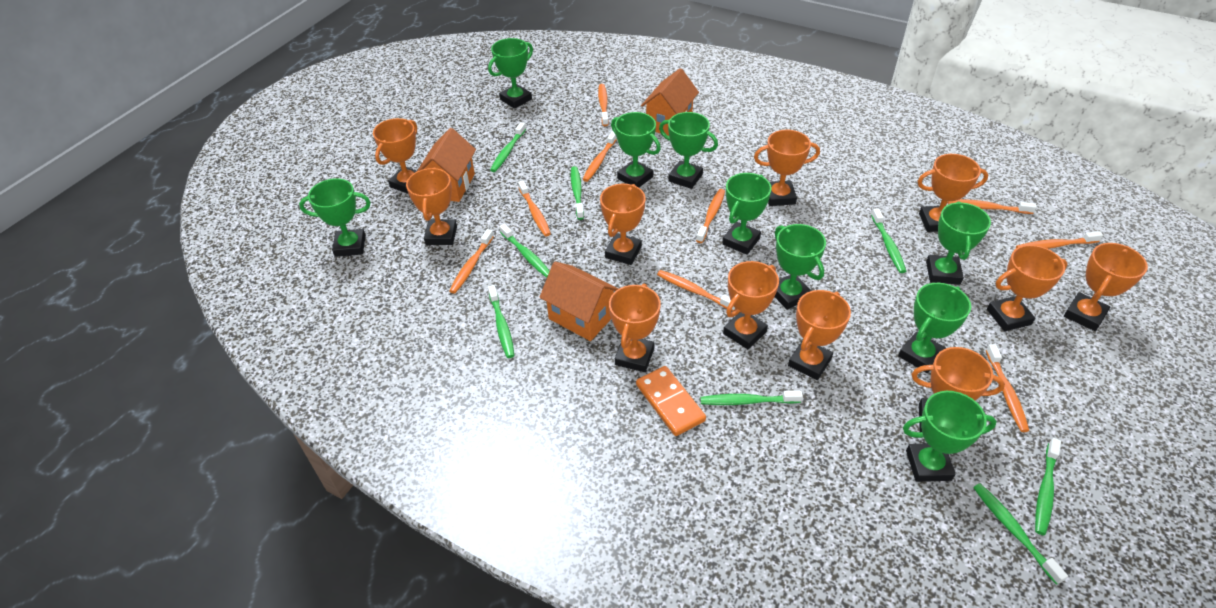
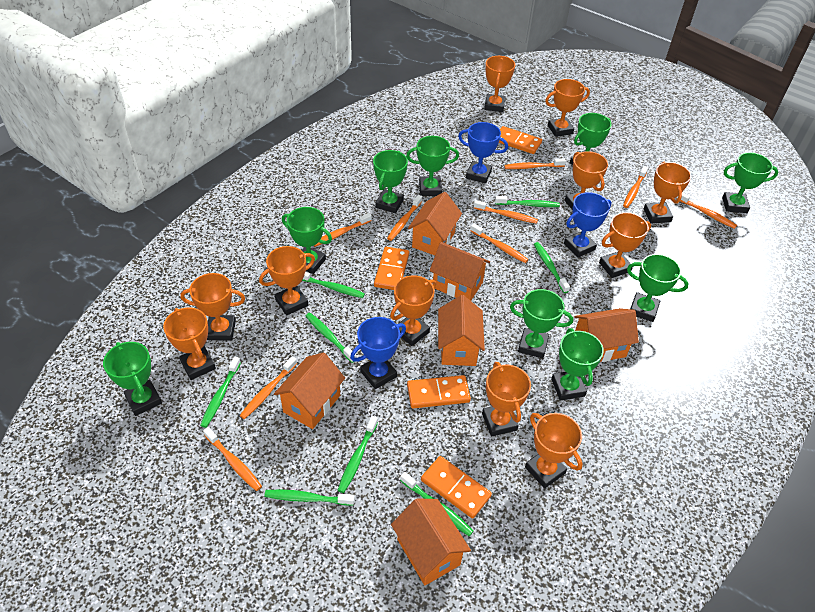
blue trophy: none = 0 -> [350,317,406,389] [458,122,508,183] [564,192,611,258] = 3
orange domino: [636,366,706,436] = 1 -> [374,247,409,290] [407,375,471,408] [421,456,492,519] [499,126,542,154] = 4
orange house: [417,128,476,202] [539,262,618,341] [641,68,699,136] = 3 -> [274,352,345,429] [391,498,471,585] [408,192,462,255] [429,242,490,301] [438,295,485,366] [574,308,639,362] = 6

